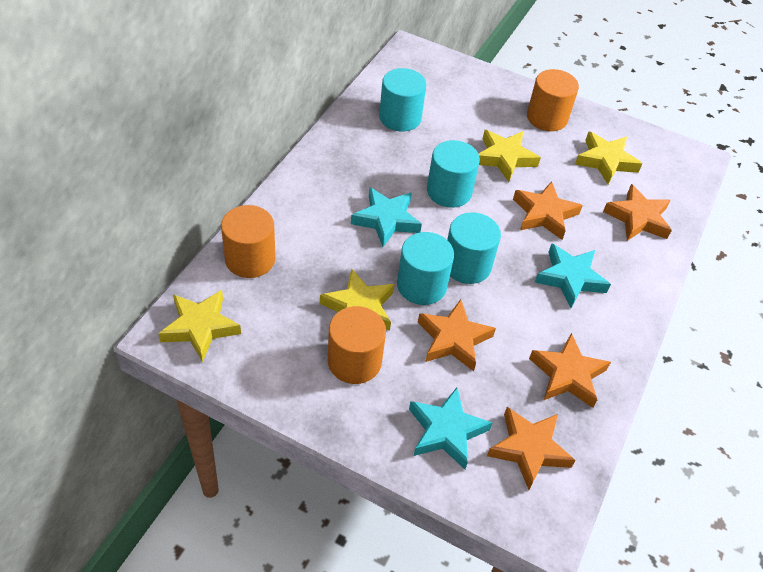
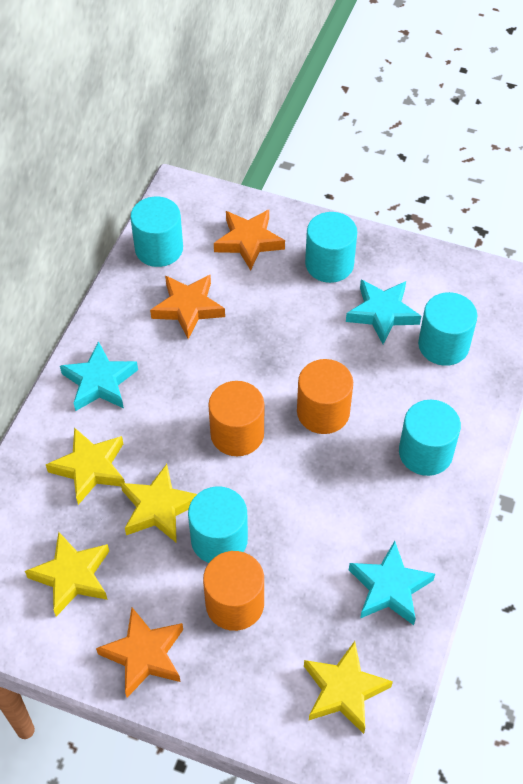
orange star: [418,299,496,371] [487,407,576,490] [513,181,583,240] [529,333,611,408] [603,184,672,241] = 5 -> [96,608,183,697] [150,275,225,339] [214,210,285,271] = 3
turquoise cylinder: [379,68,426,132] [397,232,454,305] [427,140,480,208] [447,212,501,284] = 4 -> [130,197,183,267] [188,486,248,563] [305,212,357,283] [399,400,461,476] [418,292,477,366] = 5

